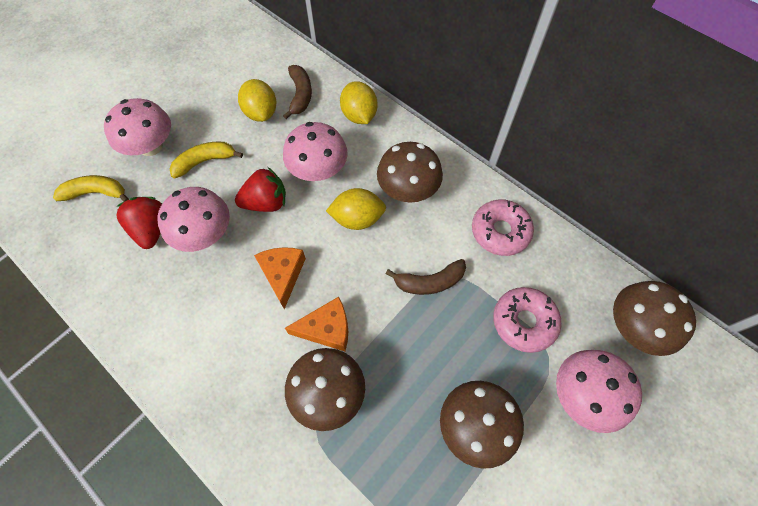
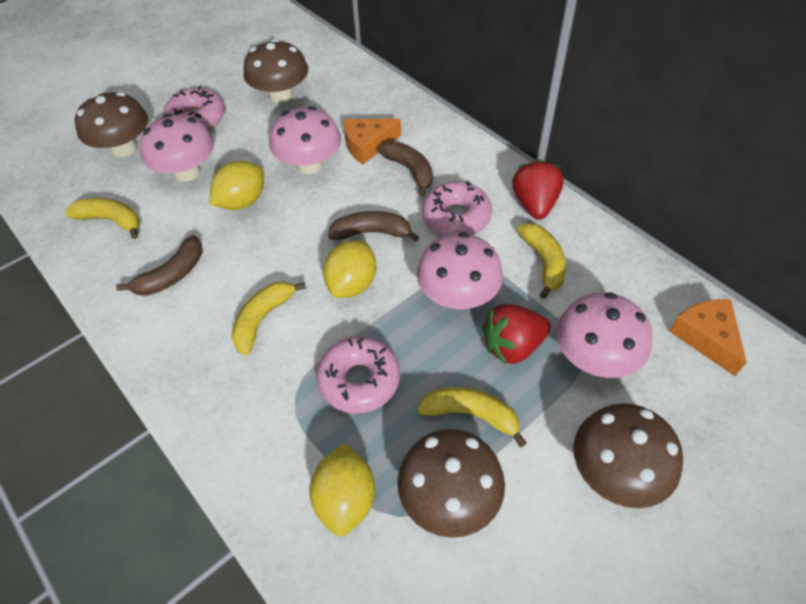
brown banana: [283,65,312,119] [386,259,466,295] = 2 -> [116,235,202,296] [328,211,419,242] [378,141,433,197] = 3
pink donut: [472,199,534,256] [493,287,562,353] = 2 -> [164,86,225,130] [316,336,400,414] [422,181,492,236] = 3
yellow banana: [53,175,129,202] [169,141,243,178] = 2 -> [65,198,140,239] [231,282,306,355] [417,387,527,447] [517,223,566,299] = 4

